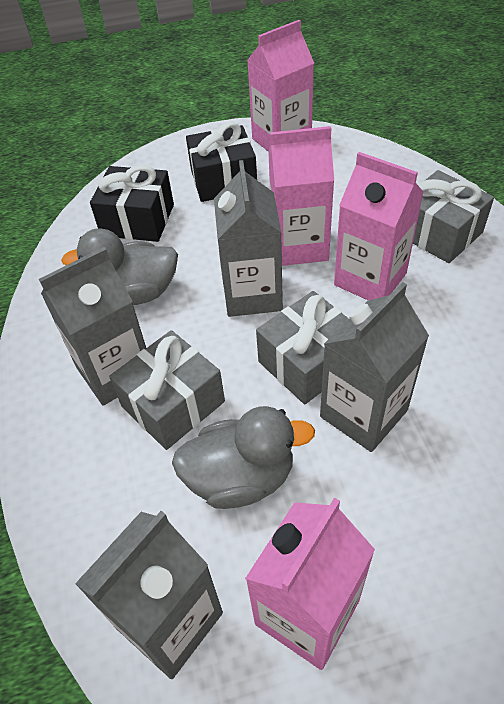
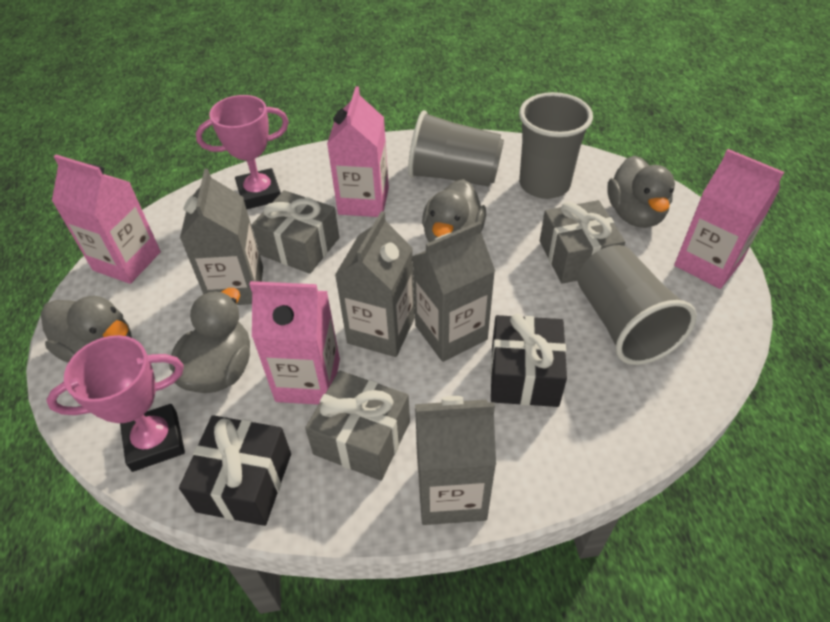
grey cup: none = 0 -> [408,110,504,187] [519,92,593,199] [578,245,697,365] = 3
grey duck: [61,228,178,305] [172,406,315,509] = 2 -> [41,296,132,363] [169,288,250,393] [422,179,486,242] [607,156,675,228] = 4
pink trophy: none = 0 -> [46,335,185,472] [196,95,289,209] = 2

